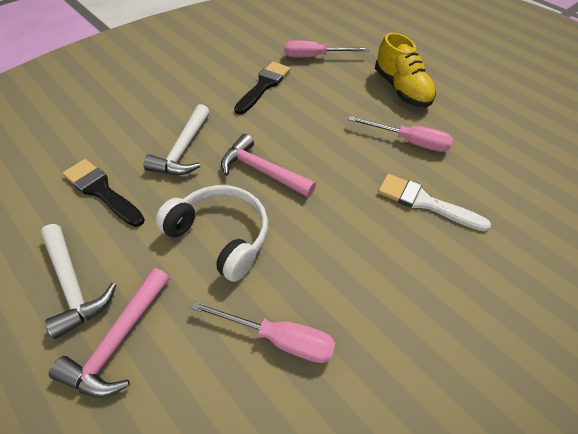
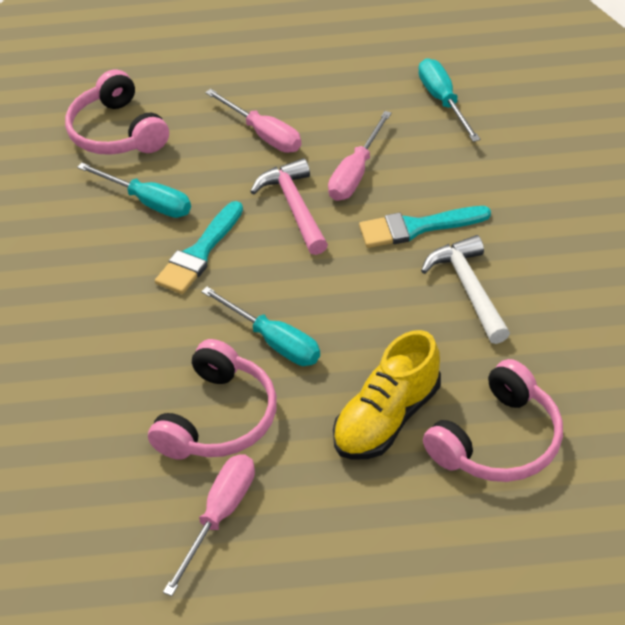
black brush: [63,159,145,227] [234,62,290,115] = 2 -> none = 0
pink hammer: [49,268,170,398] [221,134,316,197] = 2 -> [250,158,328,255] = 1
pink headphones: none = 0 -> [65,70,169,155] [148,339,277,460] [423,359,563,482] = 3
turquoise brush: none = 0 -> [155,201,243,294] [359,206,491,248] = 2
turquoise screwdriver: none = 0 -> [77,163,191,218] [201,287,320,366] [418,58,480,142] = 3
white brush: [378,174,491,231] = 1 -> none = 0
white hammer: [40,224,116,339] [143,104,210,175] = 2 -> [421,235,510,344] = 1
white headphones: [155,185,268,282] = 1 -> none = 0

